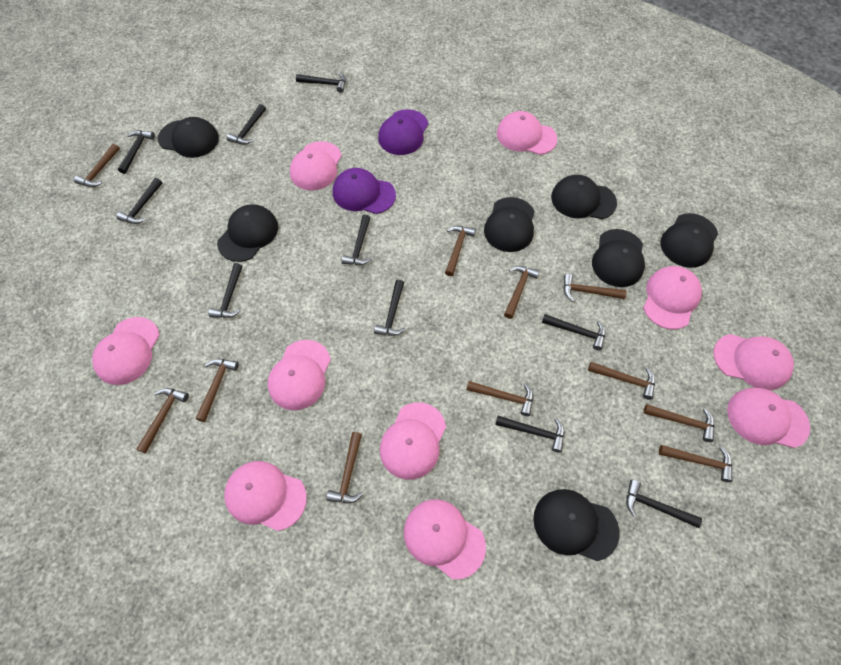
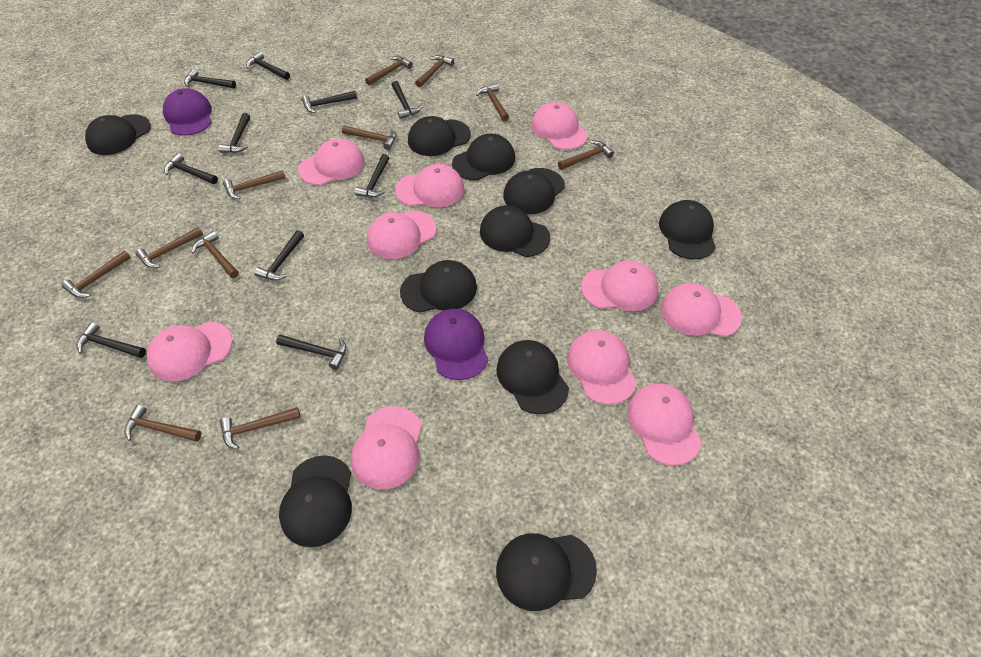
black cap: [158,117,219,158] [217,204,278,262] [484,197,535,252] [533,489,620,561] [551,175,617,219] [592,229,645,287] [661,213,718,268] = 7 -> [85,114,151,155] [279,455,352,547] [400,260,477,313] [408,116,471,156] [452,134,515,180] [480,205,550,257] [496,533,597,611] [497,340,569,414] [503,168,565,214] [659,200,716,260] = 10

